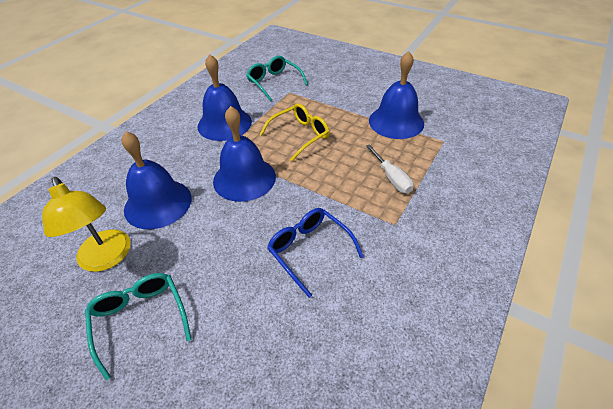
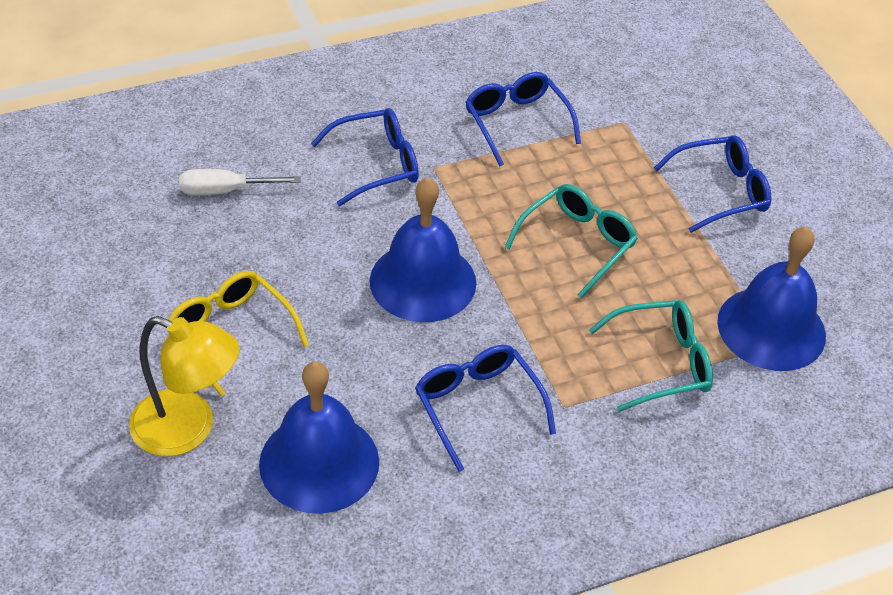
blue bell: [121,131,192,229] [197,54,252,141] [213,106,276,202] [369,51,424,139] = 4 -> [259,361,379,514] [370,177,476,322] [717,226,826,371] = 3
blue glasses: [267,208,364,298] = 1 -> [311,108,419,206] [415,345,556,472] [465,72,581,167] [654,135,771,233] = 4

